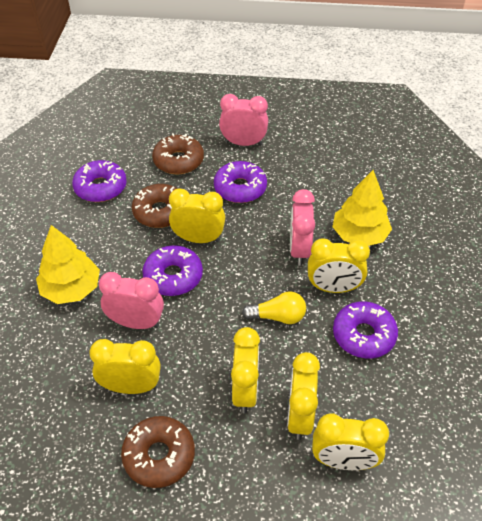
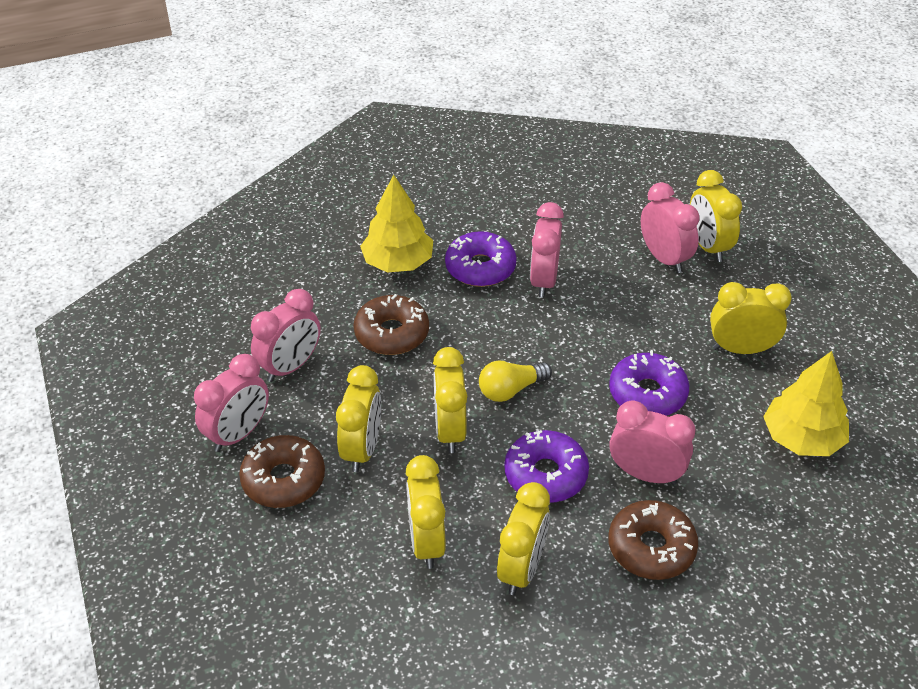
pink clock: [99,272,164,329] [219,94,268,146] [290,189,315,266] = 3 -> [194,354,269,452] [251,289,321,382] [530,202,564,298] [610,400,696,485] [641,182,700,273] = 5
purple donut: [72,160,127,202] [142,245,203,296] [214,161,267,203] [333,301,398,359] = 4 -> [445,231,517,287] [504,430,589,503] [609,350,689,416] = 3

